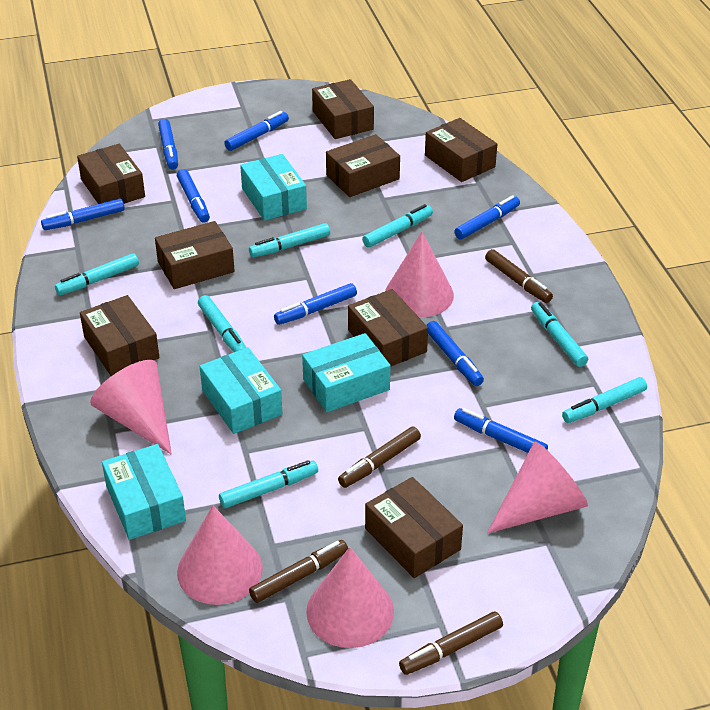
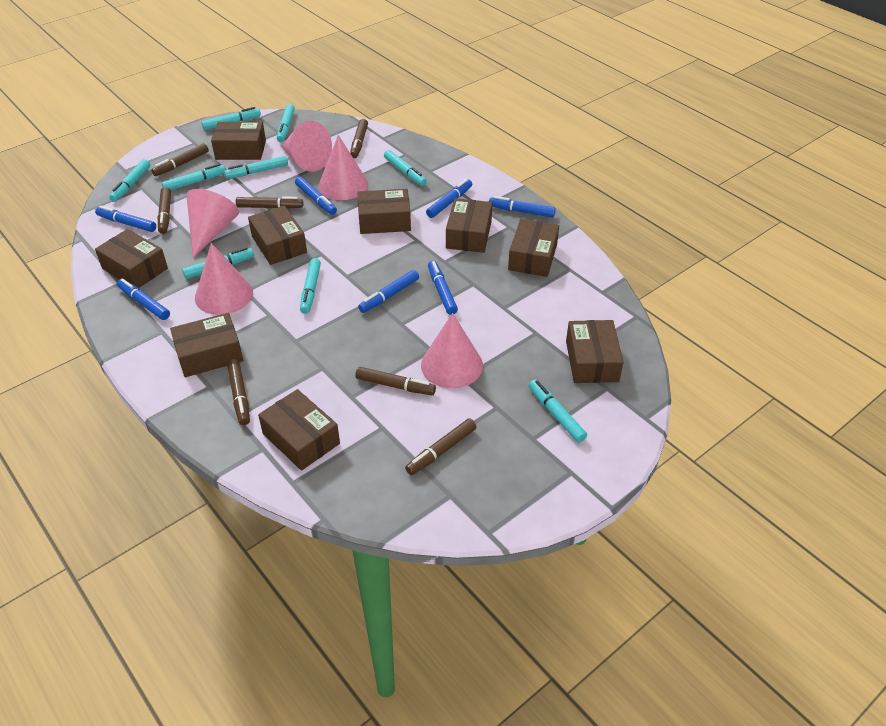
blue marker: [41,199,125,230] [158,119,178,170] [177,169,210,223] [225,111,289,151] [274,283,357,325] [427,321,484,386] [454,195,520,240] [454,408,548,453] = 8 -> [95,206,156,232] [117,278,170,320] [295,177,337,215] [358,270,419,313] [426,179,472,218] [428,261,458,315] [489,196,556,218] = 7
brown box: [77,144,145,204] [80,295,160,376] [155,221,235,289] [312,79,374,139] [326,134,400,197] [348,289,428,366] [365,477,463,578] [425,118,497,182] = 8 -> [95,229,168,288] [170,313,243,377] [211,122,266,160] [248,206,307,265] [258,389,340,471] [357,189,411,234] [446,198,492,253] [508,219,559,277] [566,320,624,383] = 9
brown marker: [249,540,348,603] [338,426,421,488] [399,611,503,675] [485,249,553,303] = 4 -> [151,143,209,176] [158,187,171,234] [227,359,250,425] [236,196,303,209] [350,119,368,158] [355,367,436,395] [405,418,476,475] = 7
turquoise box: [102,444,186,540] [200,347,282,434] [240,154,307,221] [302,333,391,412] = 4 -> none = 0
turquoise marker: [55,253,139,295] [198,295,246,352] [219,460,318,508] [249,223,330,257] [362,204,433,247] [531,302,588,367] [562,377,647,423] = 7 -> [109,159,150,202] [162,164,226,190] [182,247,254,279] [201,107,261,130] [224,156,288,179] [277,104,295,142] [300,258,321,314] [384,150,427,186] [529,379,587,443] = 9

